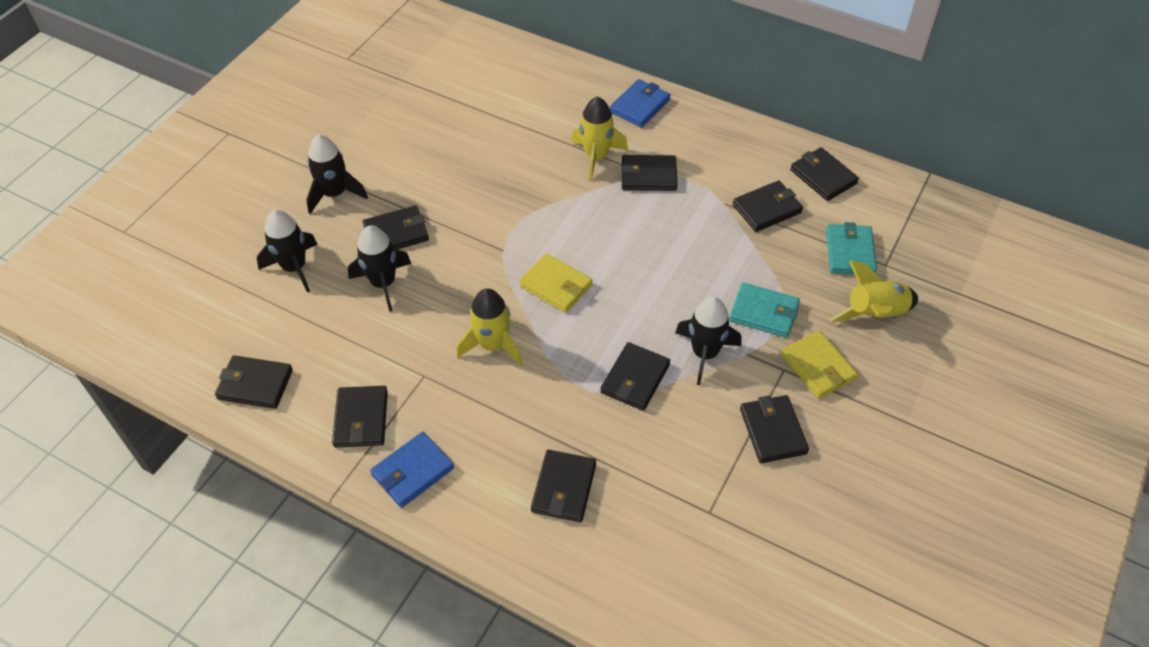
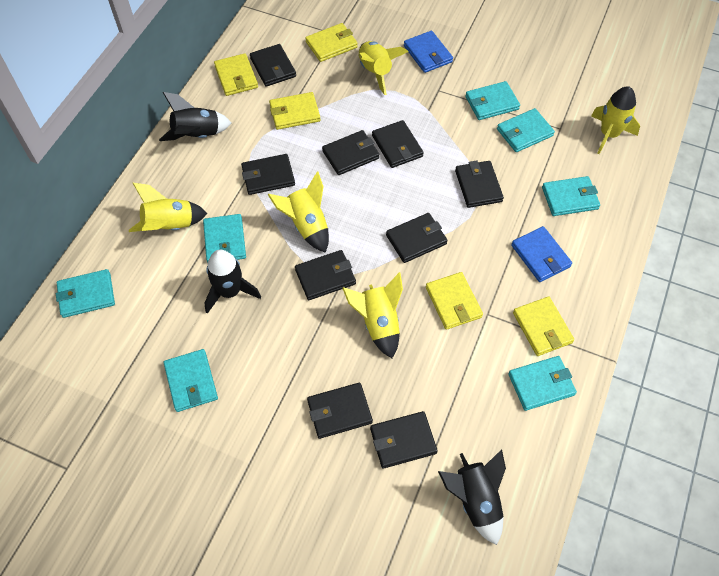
black rocket: [257,210,318,292] [306,134,368,214] [348,225,411,312] [675,297,741,385] = 4 -> [159,92,231,141] [204,250,261,314] [438,449,506,545] = 3
turquoise wallet: [729,283,800,338] [826,222,877,274] = 2 -> [56,269,115,318] [164,349,218,412] [203,214,246,263] [465,81,520,120] [497,108,555,152] [508,356,577,411] [542,176,600,216] = 7
yellow rocket: [457,288,523,366] [571,97,628,181] [829,260,918,322] = 3 -> [129,183,207,232] [268,171,329,253] [342,272,403,358] [359,41,408,95] [591,86,640,154] = 5
yellow wallet: [519,253,592,313] [781,330,858,399] = 2 -> [214,53,258,96] [269,92,321,130] [305,23,358,62] [426,272,483,330] [513,297,574,356] = 5

